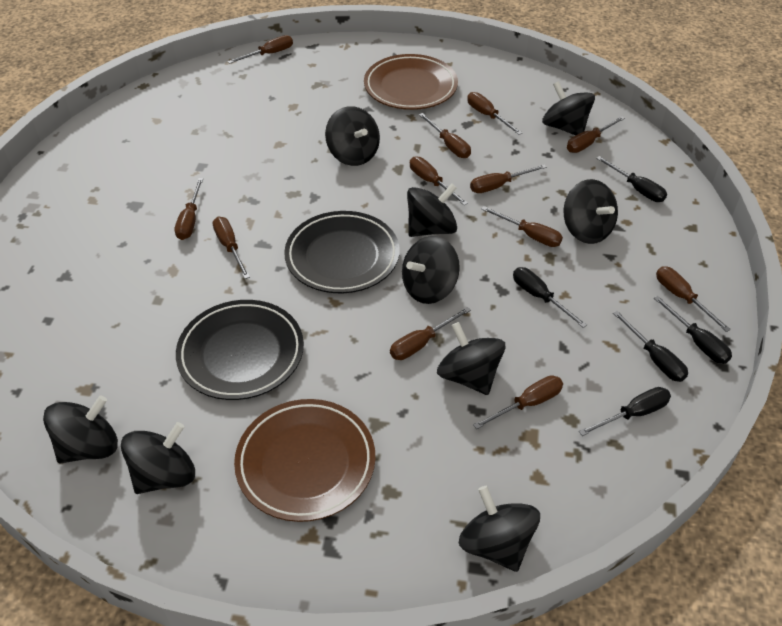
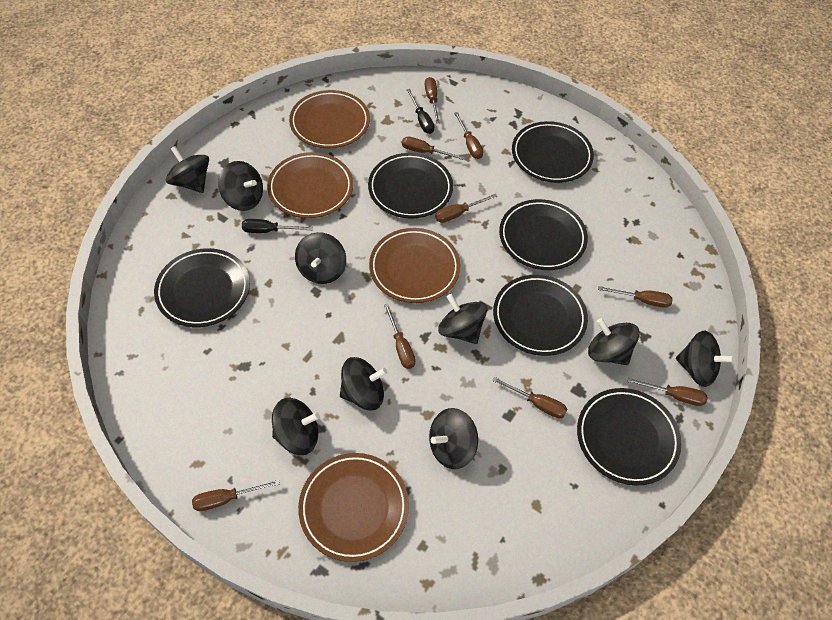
black plate: [176,300,304,400] [284,211,400,293] = 2 -> [154,248,250,327] [368,153,453,218] [493,275,588,356] [499,199,588,270] [512,121,594,183] [577,388,681,486] = 6
black screwdriver: [513,267,587,328] [579,387,671,436] [596,156,667,202] [613,311,688,382] [654,296,732,364] = 5 -> [242,219,313,233] [407,89,434,134] = 2
brown plate: [234,399,375,522] [364,54,458,110] = 2 -> [267,152,353,218] [289,90,370,148] [298,453,409,562] [369,228,460,303] = 4
brown screwdriver: [175,178,203,240] [213,217,250,279] [228,35,293,64] [390,307,471,360] [410,157,468,205] [419,113,471,158] [467,92,522,135] [470,164,547,193] [473,375,563,429] [482,206,563,247] [567,116,625,153] [656,266,731,332] = 12 -> [192,480,280,511] [384,304,415,369] [402,137,465,160] [425,77,440,123] [435,194,497,223] [454,112,483,159] [492,377,567,418] [598,286,673,308] [627,378,708,406] = 9

